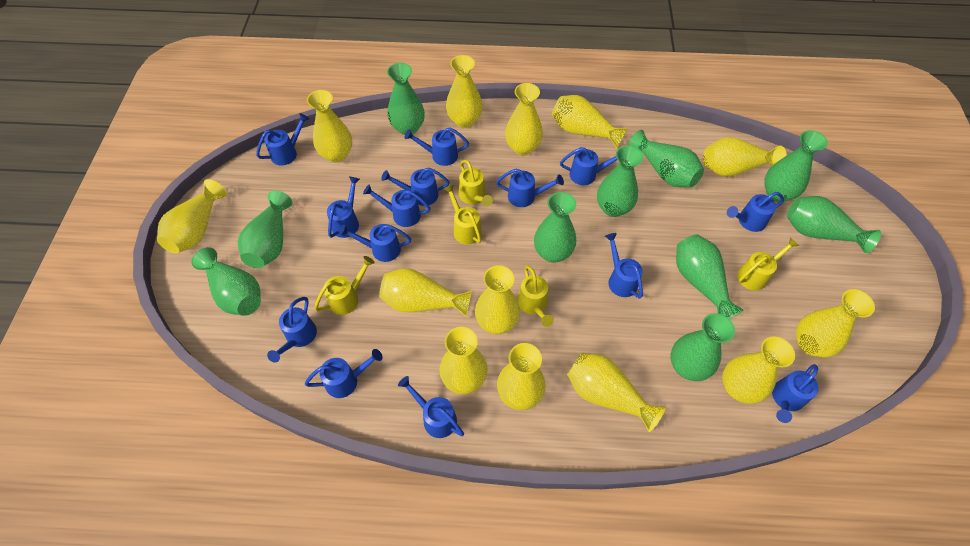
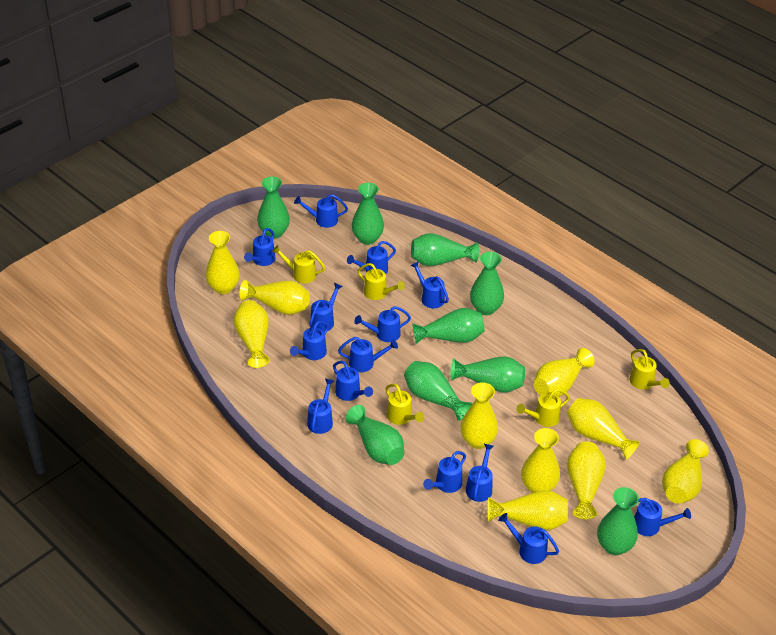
green vase: [191,247,261,316] [238,191,292,268] [387,63,425,135] [534,192,576,262] [597,145,643,217] [628,130,704,187] [670,313,735,381] [676,234,744,318] [764,130,828,202] [787,196,881,253] = 10 -> [257,176,290,239] [345,405,405,465] [352,183,384,245] [404,361,473,421] [411,233,479,266] [412,308,484,344] [451,356,525,392] [470,252,504,315] [597,487,639,555] = 9
yellow vase: [157,179,227,253] [307,90,352,162] [379,268,472,317] [439,327,487,394] [446,55,483,128] [475,265,520,334] [497,343,546,410] [505,83,543,155] [552,95,628,149] [567,353,665,432] [703,137,787,176] [722,337,795,404] [796,289,875,358] = 13 -> [206,231,240,294] [234,300,270,368] [239,280,310,315] [461,382,498,449] [488,490,568,530] [521,428,560,493] [534,348,595,396] [567,398,640,460] [567,442,606,519] [662,439,709,504] = 10

